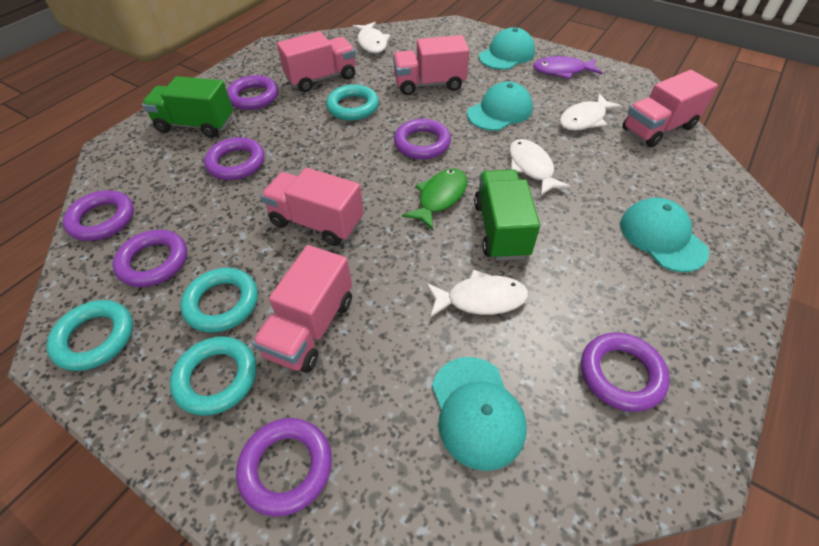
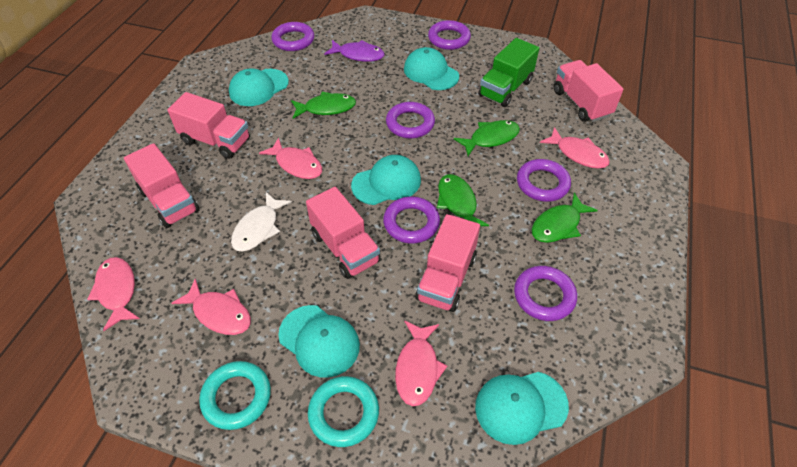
green fish: [402,169,467,230] = 1 -> [291,92,356,119] [437,174,489,226] [454,120,520,156] [532,193,598,243] = 4
green truck: [142,76,233,138] [474,169,540,260] = 2 -> [478,38,539,107] = 1
pink fish: none = 0 -> [87,257,140,331] [172,279,251,335] [259,137,322,179] [395,320,447,406] [540,127,610,169] = 5
purple ring: [63,190,134,241] [112,230,187,287] [204,137,265,180] [227,75,278,110] [236,418,332,517] [394,119,451,159] [581,333,670,412] = 7 -> [271,22,314,51] [383,197,440,244] [386,102,435,138] [428,20,471,50] [514,266,577,321] [517,159,571,202] = 6
turquoise cap: [432,357,527,471] [467,81,533,131] [479,27,535,70] [620,198,709,272] = 4 -> [229,68,289,106] [278,305,360,378] [351,155,421,205] [404,47,459,90] [475,372,569,445] = 5
turquoise ring: [46,300,133,371] [170,336,256,416] [180,268,258,333] [326,84,379,121] = 4 -> [199,361,271,430] [308,376,379,447] = 2
white fish: [352,22,390,53] [426,270,529,318] [509,139,571,196] [559,93,622,131] = 4 -> [231,192,292,252] = 1

